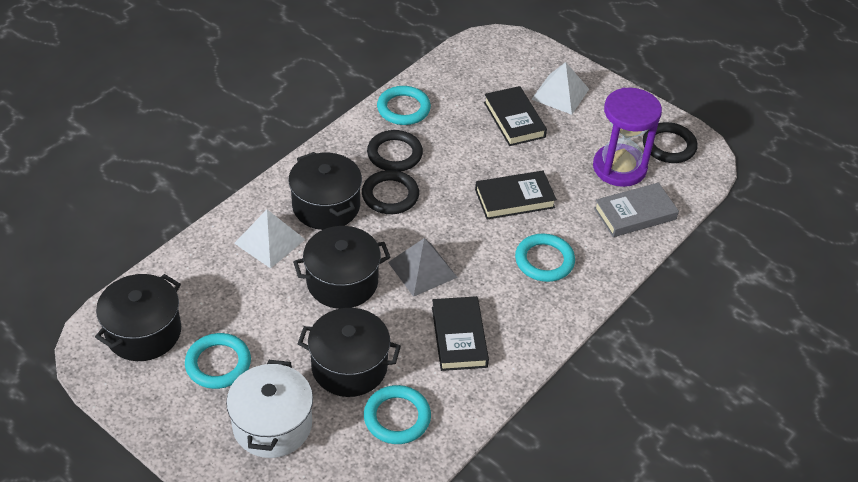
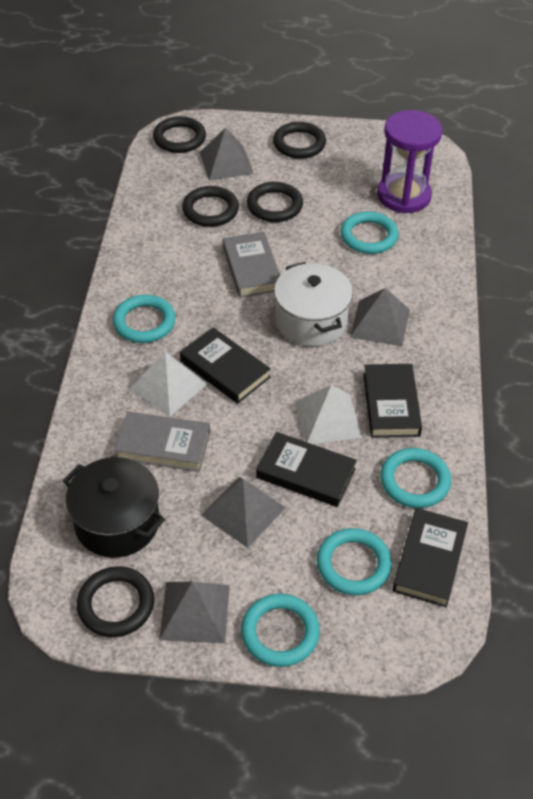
black book: [432,296,489,371] [475,171,557,220] [484,86,547,146] = 3 -> [180,327,271,404] [256,432,357,507] [363,364,422,438] [392,508,468,607] = 4
black pot: [95,274,181,361] [288,152,362,230] [293,226,391,309] [298,308,401,397] = 4 -> [63,457,165,558] = 1
black ring: [362,170,419,214] [367,130,423,171] [643,122,697,163] = 3 -> [77,566,154,637] [153,116,206,153] [182,186,239,227] [247,182,303,222] [273,122,326,159] = 5
grey book: [594,183,679,237] = 1 -> [114,411,210,472] [223,232,280,298] = 2
grey pyramid: [388,238,458,297] = 1 -> [159,581,230,644] [200,127,254,181] [201,477,286,548] [350,288,410,347] = 4
turquoise ring: [185,333,251,389] [364,385,431,444] [377,86,431,125] [515,234,575,282] = 4 -> [113,295,176,343] [241,594,320,667] [317,528,392,595] [341,211,398,254] [380,448,451,508] = 5

